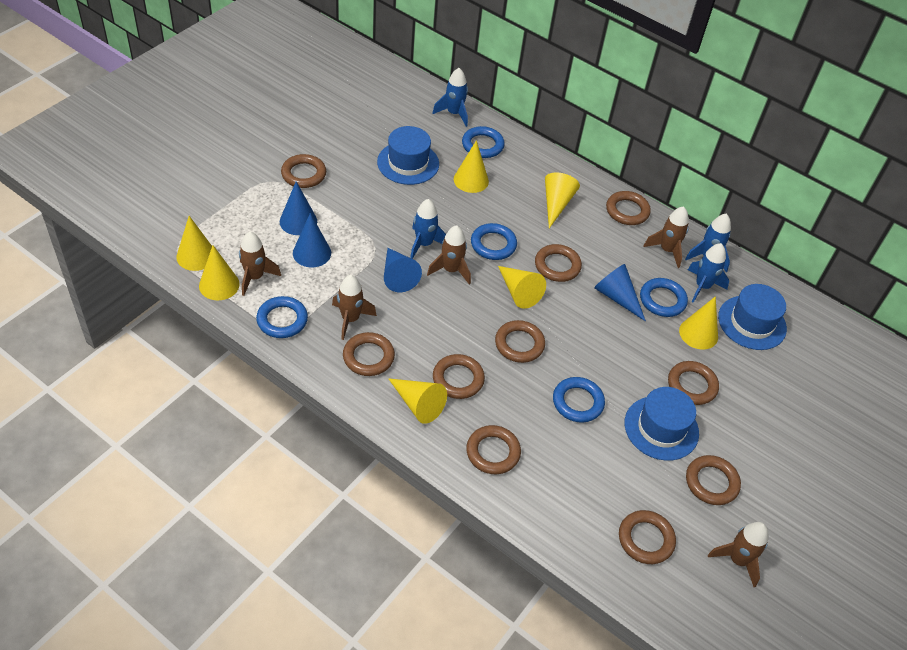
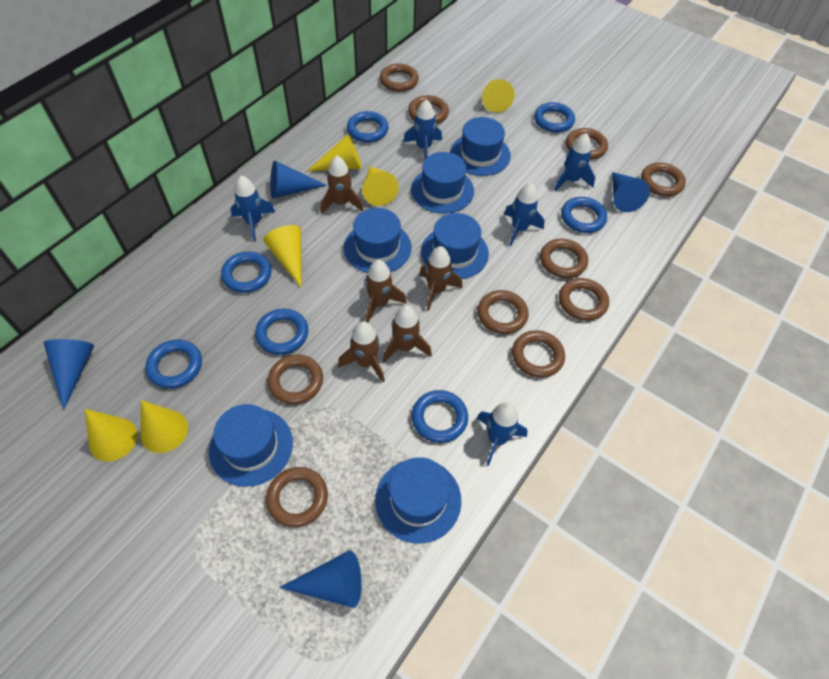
blue hat: [377,126,439,185] [624,387,699,461] [718,284,787,350] = 3 -> [209,404,293,487] [344,208,412,273] [375,457,461,544] [411,152,474,214] [421,213,489,279] [450,117,511,176] = 6
blue ring: [256,296,308,338] [462,126,505,158] [471,223,517,260] [553,377,605,423] [640,278,688,317] = 5 -> [146,339,202,389] [221,251,272,293] [255,309,309,355] [347,111,389,143] [412,390,468,443] [534,102,575,133] [561,197,607,233] = 7
blue rocket: [410,199,446,259] [432,68,468,127] [685,214,731,272] [688,243,729,303] = 4 -> [230,176,275,242] [403,99,442,159] [477,402,528,466] [504,183,545,246] [554,133,595,191] = 5
yellow cone: [176,216,212,271] [199,245,240,300] [388,378,447,424] [454,140,489,193] [498,266,546,309] [545,173,580,228] [679,296,718,350] = 7 -> [85,409,138,462] [141,400,188,453] [263,225,301,287] [307,134,362,171] [362,166,399,206] [482,79,515,113] = 6

